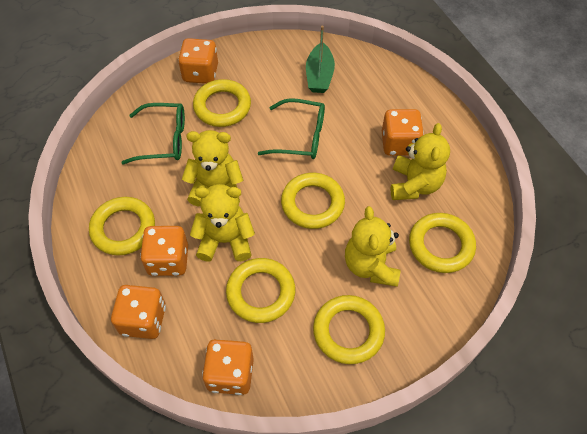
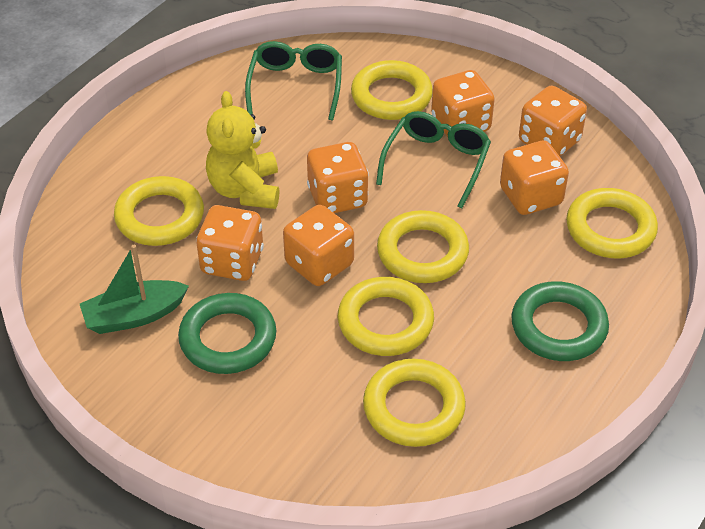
green ring: none = 0 -> [178,293,276,374] [511,281,609,361] = 2
orange dice: [111,285,166,339] [140,226,188,276] [178,38,218,84] [202,339,254,395] [382,109,424,156] = 5 -> [196,205,264,281] [283,205,354,286] [307,142,369,213] [431,70,495,137] [500,141,569,215] [519,85,587,156] = 6
yellow teddy bear: [182,130,243,206] [190,184,255,262] [345,206,400,287] [390,123,450,200] = 4 -> [206,91,279,209] = 1

